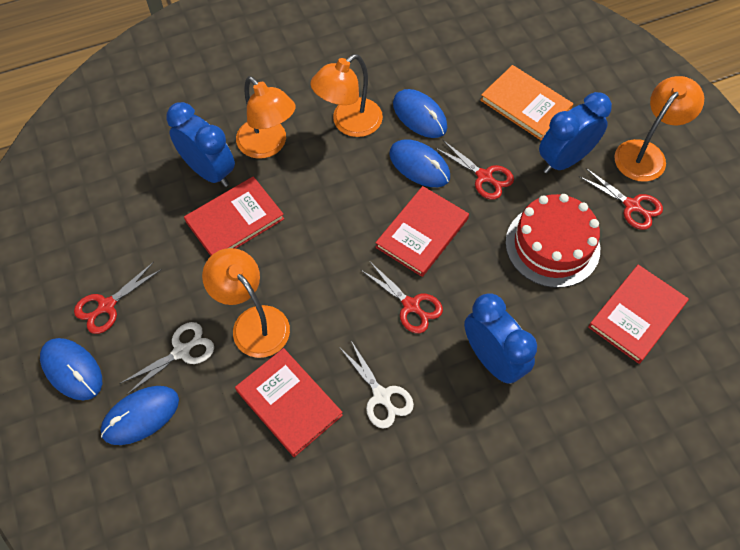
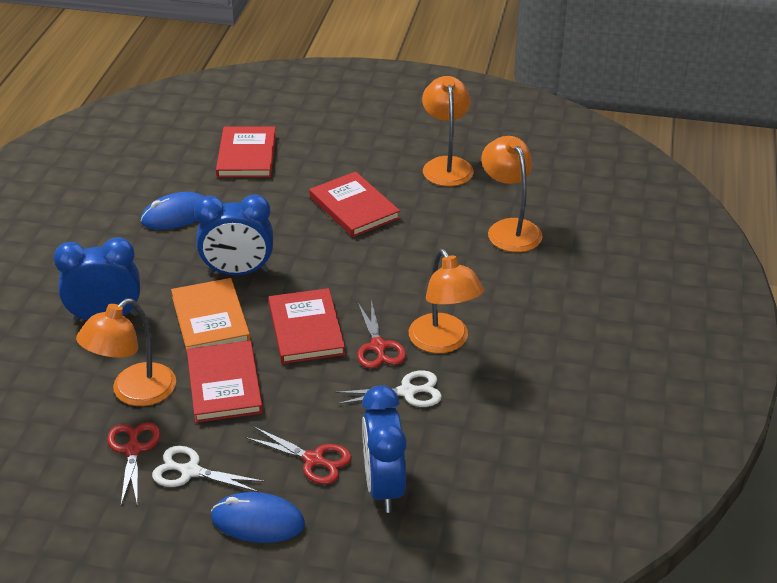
blue mouse: [40,338,102,400] [101,386,179,445] [389,139,450,187] [393,89,447,138] = 4 -> [140,192,205,230] [211,492,305,543] = 2
red cake: [505,194,600,288] = 1 -> none = 0
red scissors: [74,262,162,334] [361,262,443,333] [435,140,514,200] [579,168,663,230] = 4 -> [107,422,160,505] [246,427,352,484] [357,300,406,369] = 3

